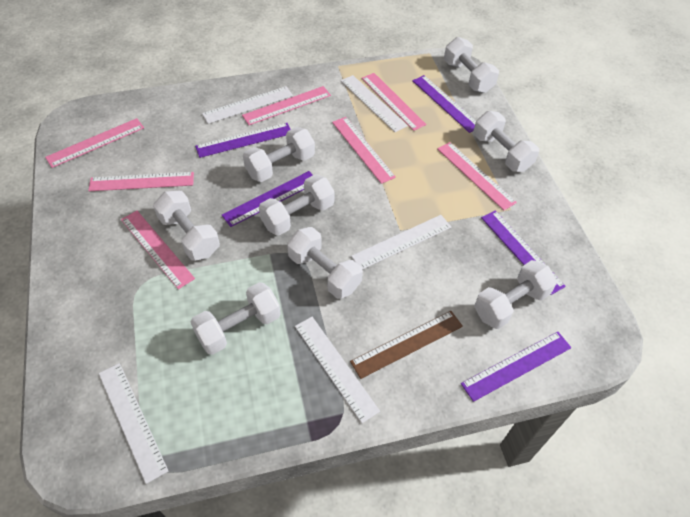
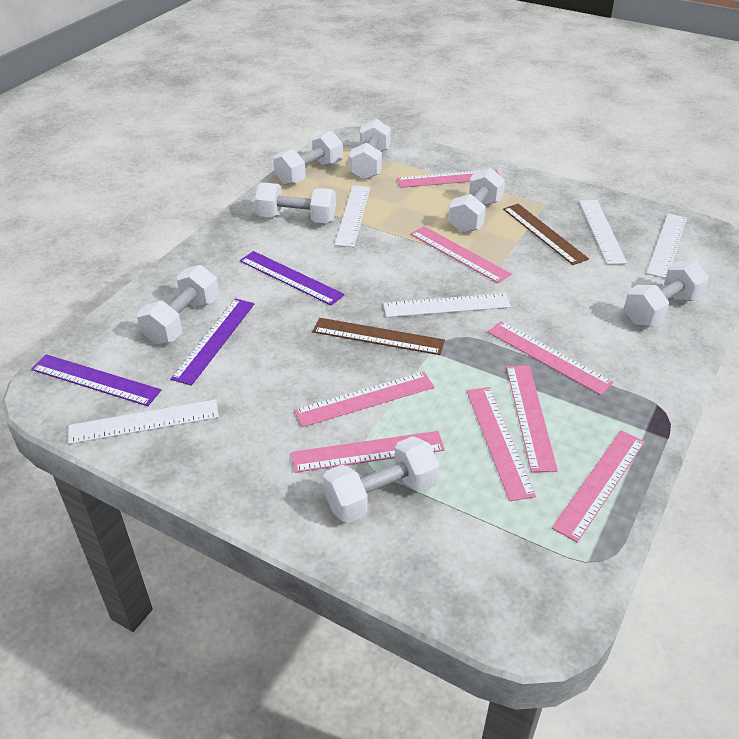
brown ruler: [350,311,463,379] = 1 -> [313,318,445,355] [503,204,589,265] = 2
pink ruler: [45,118,144,168] [88,172,194,191] [121,211,195,289] [242,86,331,125] [332,117,396,184] [362,73,427,131] [437,142,517,210] = 7 -> [291,431,445,473] [294,372,434,427] [397,169,500,188] [411,226,512,283] [467,387,536,501] [488,321,614,395] [506,366,558,472] [552,430,645,543] = 8
purple ruler: [195,123,291,158] [222,171,313,227] [412,75,476,133] [461,332,571,402] [481,211,566,295] = 5 -> [31,354,161,406] [171,298,254,386] [240,251,345,306] = 3
white dumbbell: [153,191,220,261] [191,282,281,355] [243,127,315,182] [259,174,335,236] [287,227,363,299] [444,37,499,93] [473,111,539,172] [474,260,557,329] = 8 -> [137,265,219,344] [255,183,336,223] [273,131,343,185] [323,436,440,523] [349,119,391,180] [448,168,505,233] [624,261,709,327] = 7

